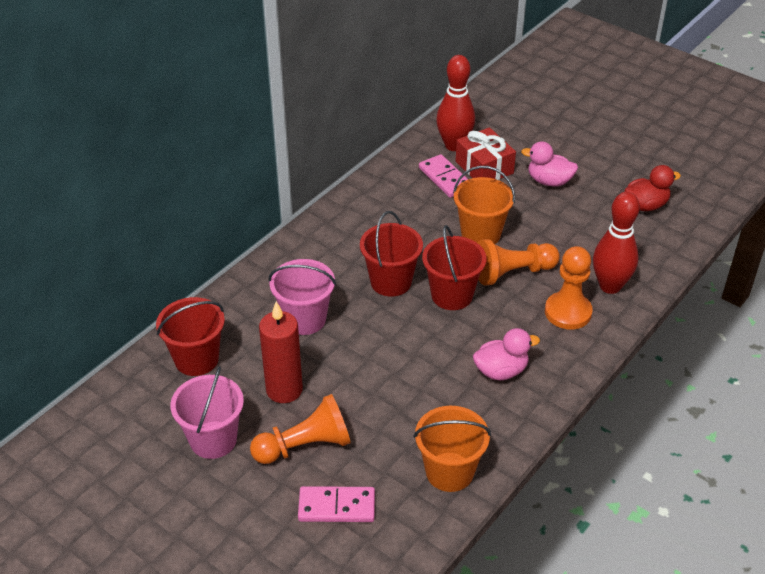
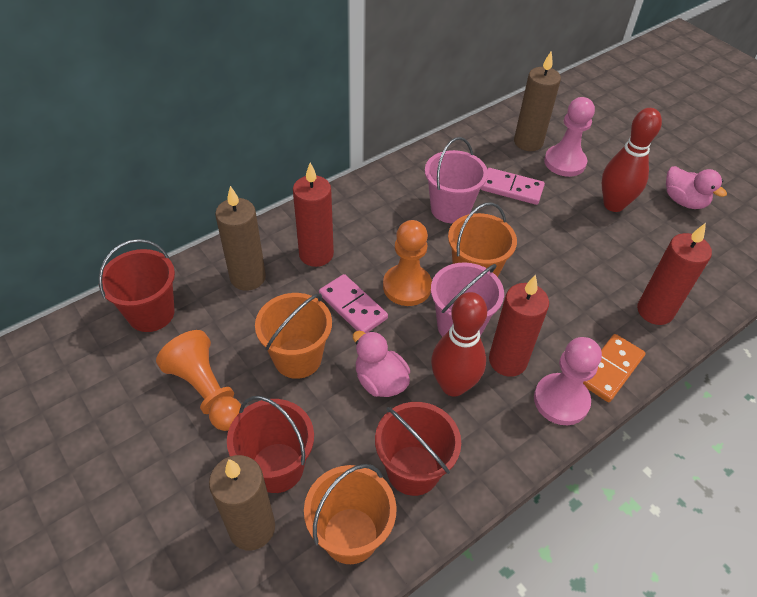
brown candle: none = 0 -> [209,455,275,551] [215,186,266,291] [514,52,561,151] = 3
orange bucket: [414,406,491,492] [453,166,515,244] = 2 -> [255,293,332,379] [304,464,397,564] [448,202,517,277] = 3
orange domino: none = 0 -> [583,334,646,402] = 1
orange pawn: [250,394,351,464] [477,239,560,286] [545,246,593,329] = 3 -> [156,330,242,431] [383,220,432,306] = 2
pink pawn: none = 0 -> [534,337,602,425] [544,97,595,177] = 2
red candle: [259,301,303,403] = 1 -> [293,163,334,267] [489,275,549,377] [637,223,712,325] = 3
red duck: [624,165,681,211] = 1 -> none = 0
red gift: [456,127,516,180] = 1 -> none = 0

